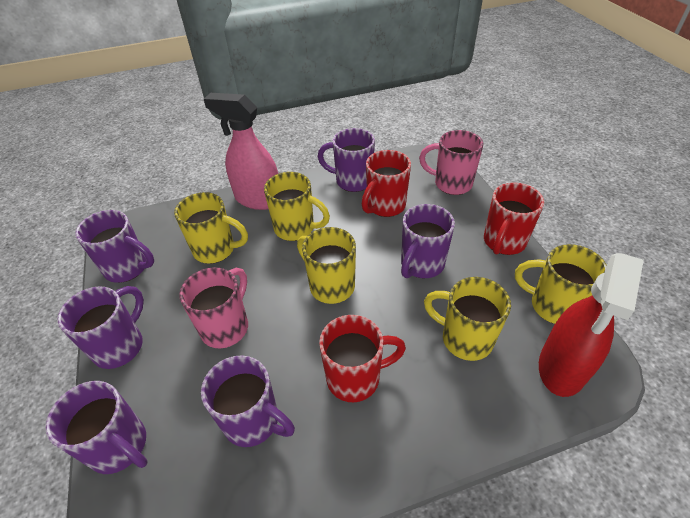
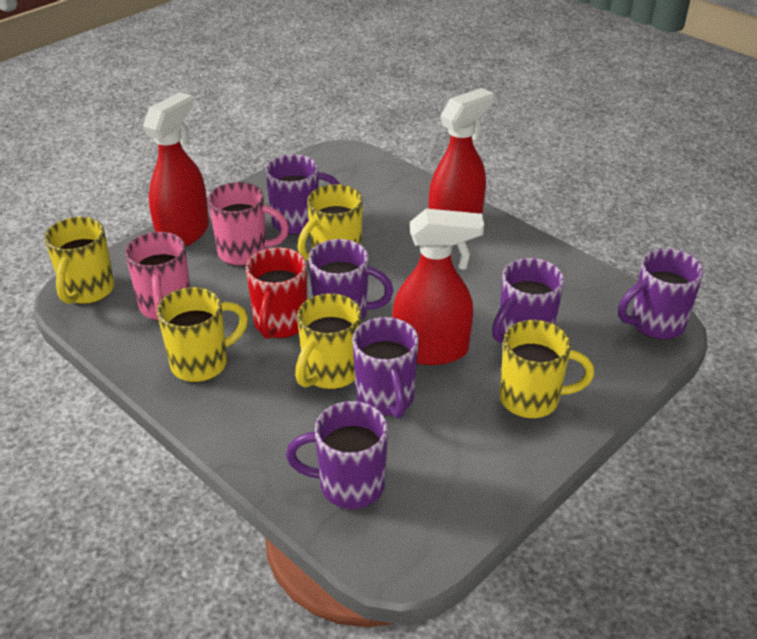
pink spray bottle: [204,93,278,210] = 1 -> none = 0
red mug: [319,315,406,402] [362,150,411,217] [484,183,544,255] = 3 -> [246,247,307,339] = 1
red spray bottle: [539,253,644,397] = 1 -> [143,92,209,247] [392,208,484,365] [428,88,494,214] = 3

